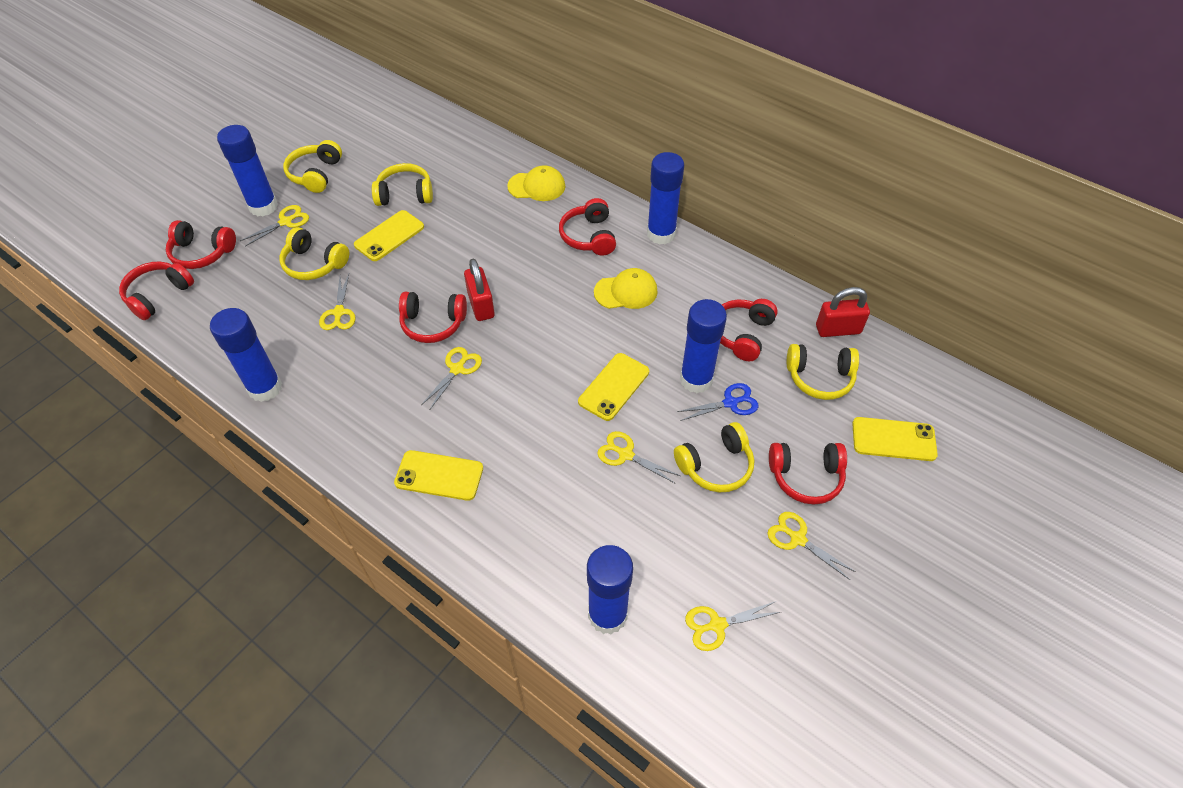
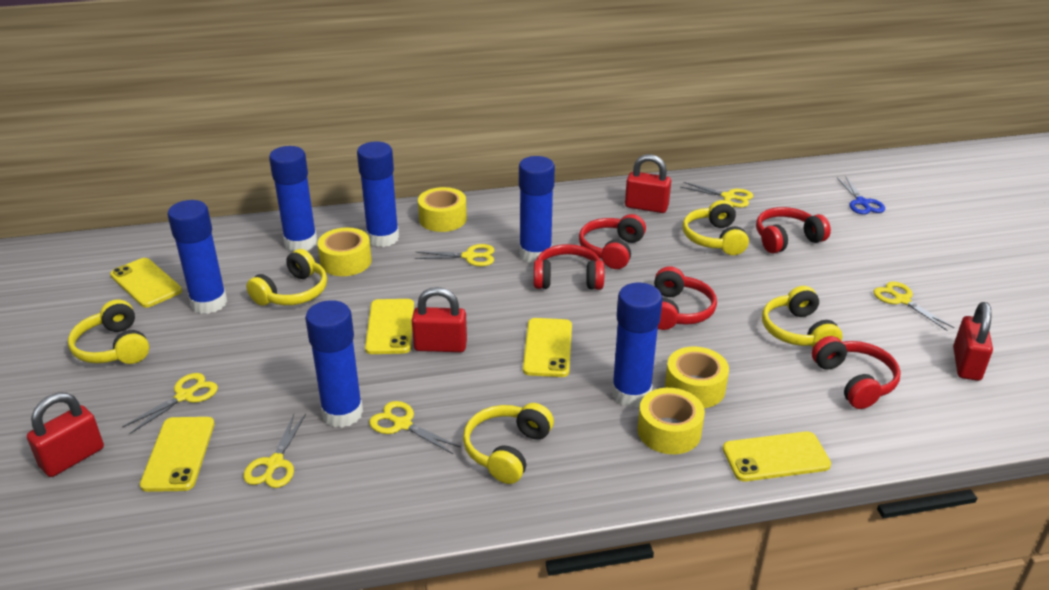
blue glue stick: [210,308,282,402] [217,125,278,216] [587,545,633,634] [647,152,684,245] [680,299,727,393] = 5 -> [168,200,227,314] [269,146,317,251] [305,300,363,428] [357,141,399,247] [519,156,555,263] [612,283,663,407] = 6
red headphones: [119,262,194,320] [166,220,236,269] [399,292,467,343] [559,198,616,255] [720,299,778,361] [769,443,847,504] = 6 -> [534,244,604,290] [579,214,646,269] [654,266,717,330] [756,207,831,254] [812,336,901,409] = 5
red padlock: [464,259,495,321] [816,287,870,337] = 2 -> [27,393,104,477] [412,287,467,352] [625,154,671,213] [953,302,993,381] = 4
yellow cap: [507,165,565,201] [594,268,658,309] = 2 -> none = 0
yellow phone: [354,210,424,261] [394,450,483,501] [578,353,649,421] [852,417,938,461] = 4 -> [110,258,182,308] [140,417,215,492] [365,299,414,354] [523,318,572,377] [723,431,831,482] = 5
yellow tape: none = 0 -> [317,228,372,276] [418,187,467,232] [638,388,705,454] [665,347,729,408] = 4

